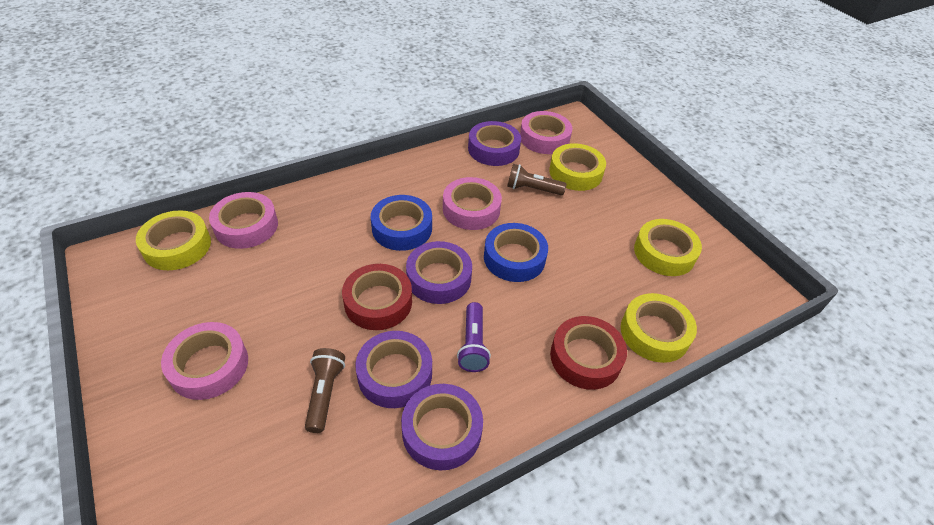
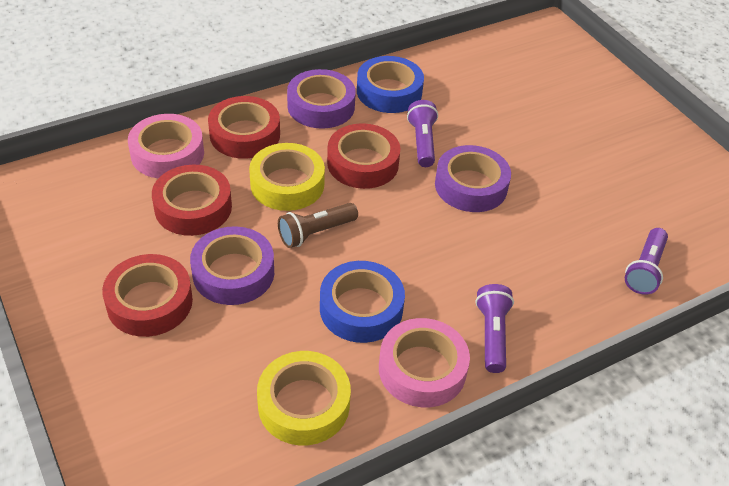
brown flashlight: [305,348,345,433] [507,164,567,195] = 2 -> [278,203,358,248] = 1
pink tape: [161,322,248,400] [209,192,278,249] [443,177,502,230] [520,111,572,154] = 4 -> [128,114,204,178] [379,318,470,407] = 2
purple flashlight: [457,302,491,372] = 1 -> [407,100,438,167] [475,284,514,373] [625,228,668,295] = 3
purple tape: [355,331,432,408] [401,384,483,470] [406,241,472,304] [468,121,521,166] = 4 -> [190,226,274,305] [287,69,356,129] [435,145,511,212] = 3
red tape: [342,264,412,330] [550,316,627,390] = 2 -> [102,254,193,337] [152,165,232,236] [208,96,280,159] [327,124,401,189] = 4
yellow tape: [136,210,211,270] [549,143,606,191] [621,293,697,363] [634,219,702,276] = 4 -> [249,143,325,211] [257,351,351,445] = 2

